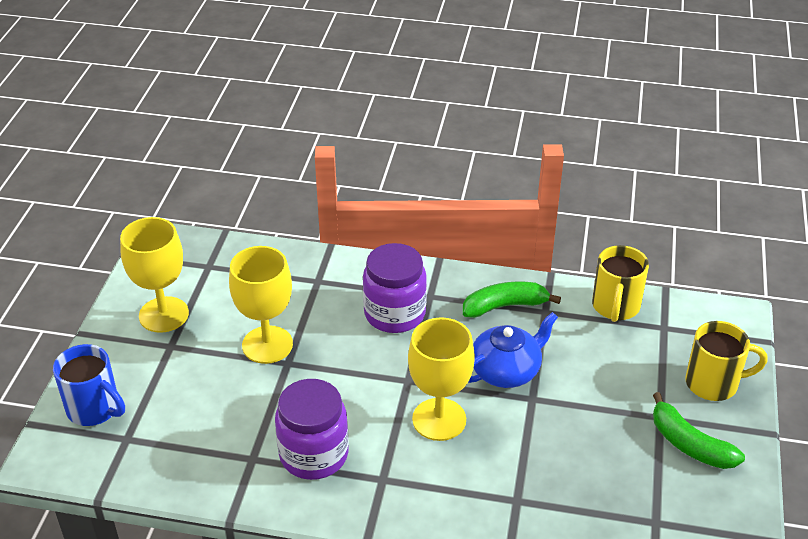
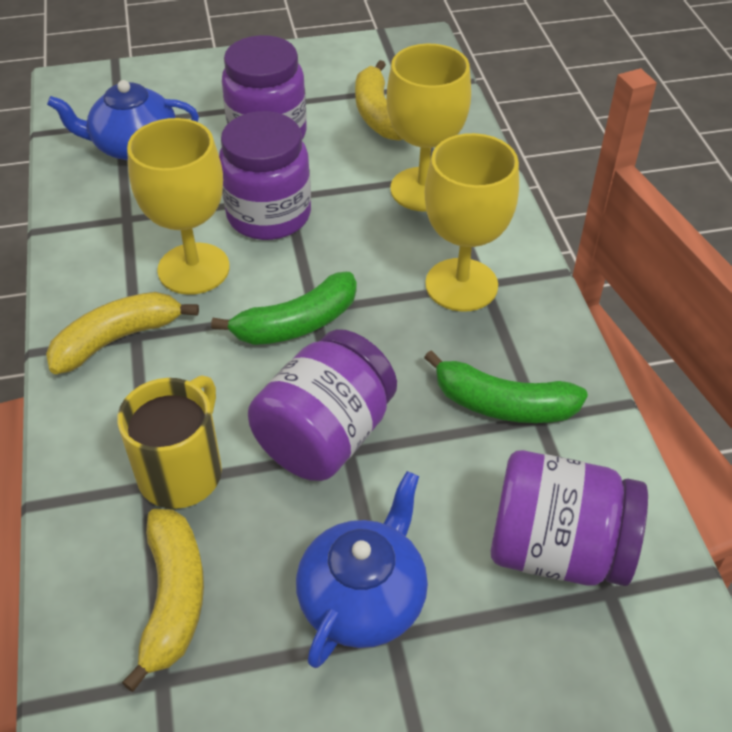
blue mug: [53,344,125,426] = 1 -> none = 0
blue teapot: [468,312,558,388] = 1 -> [47,80,199,160] [296,471,428,668] = 2
purple jar: [275,379,349,480] [363,243,427,333] = 2 -> [219,111,311,240] [222,35,307,139] [248,329,397,481] [491,450,648,586] = 4
yellow banana: none = 0 -> [46,292,199,374] [122,509,204,692] [355,60,403,141] = 3
yellow mug: [592,245,649,322] [685,321,767,401] = 2 -> [117,375,222,509] = 1

